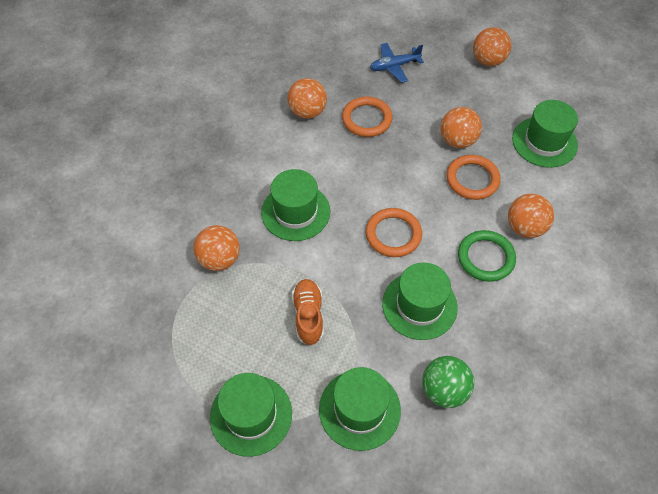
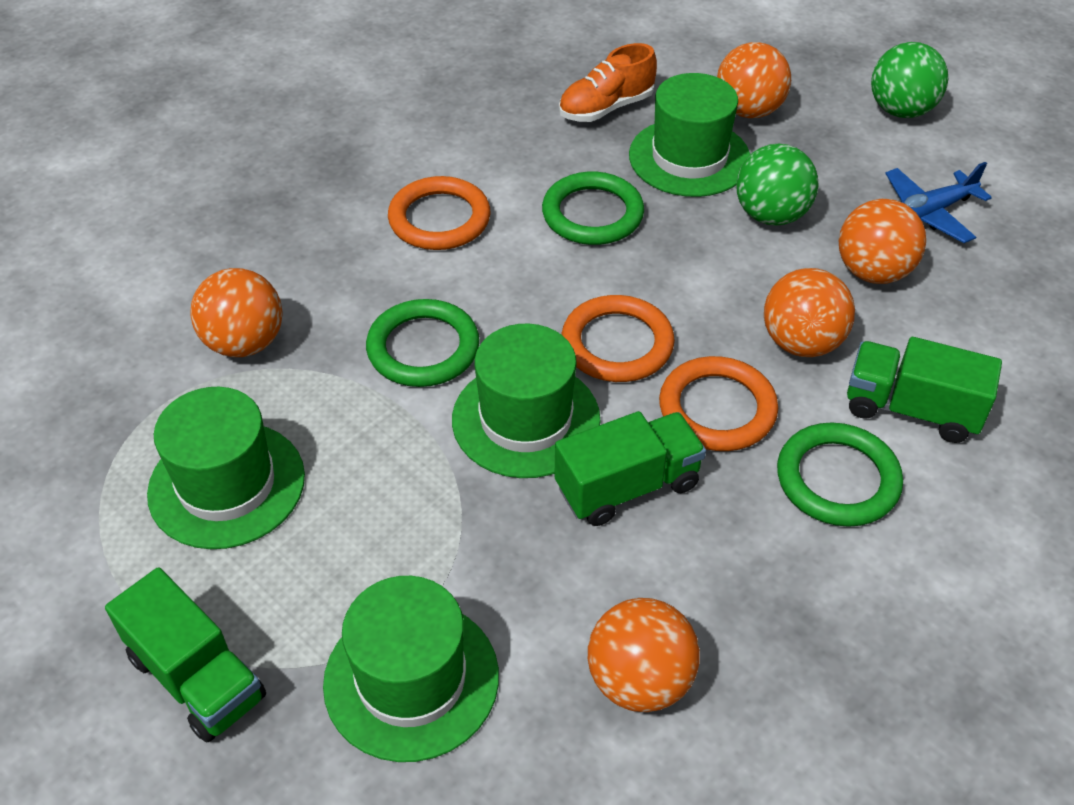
green ball: [422,356,474,408] = 1 -> [736,143,818,226] [871,42,948,118] = 2
green hat: [210,373,292,457] [261,169,330,241] [319,367,401,451] [382,263,458,340] [512,100,578,168] = 5 -> [147,387,305,549] [323,576,499,762] [452,324,600,478] [629,73,750,197] = 4
green ring: [458,230,516,282] = 1 -> [366,299,480,387] [542,172,644,245] [777,423,903,527] = 3
green truck: none = 0 -> [105,567,266,742] [554,411,706,526] [847,337,1002,443] = 3

